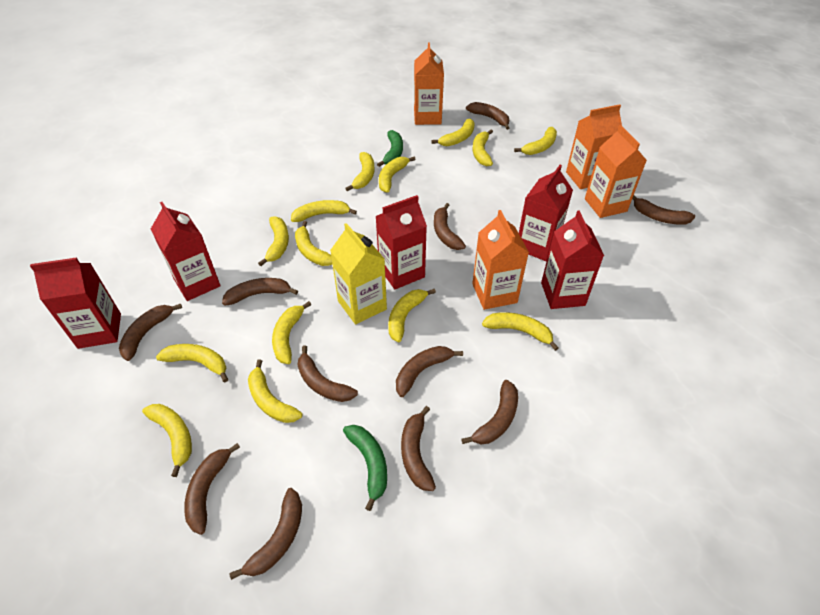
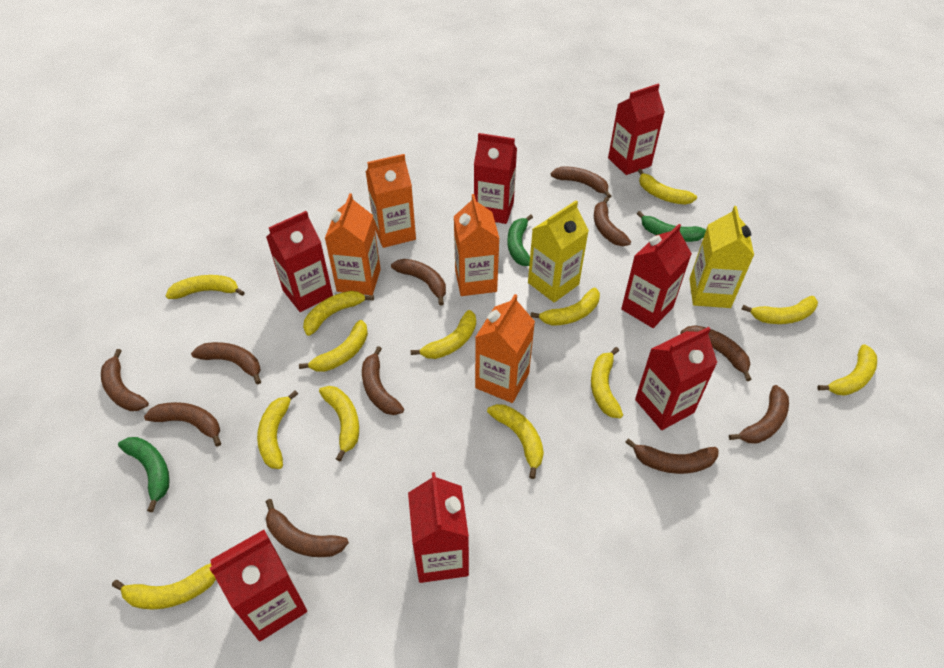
green banana: [343,425,387,511] [377,130,403,167] = 2 -> [118,437,170,512] [507,214,533,266] [637,211,706,242] = 3
red carton: [30,257,121,349] [151,202,220,301] [375,195,427,289] [519,165,573,261] [541,210,604,309] = 5 -> [210,530,307,641] [266,211,333,312] [408,472,469,583] [474,133,517,224] [608,84,665,175] [621,224,692,328] [635,327,717,430] = 7
yellow banana: [142,404,192,477] [156,344,228,382] [248,359,302,423] [258,216,289,266] [272,301,312,364] [291,200,357,222] [295,221,332,266] [345,152,375,191] [379,157,416,193] [388,289,436,342] [431,119,475,146] [473,130,493,166] [482,312,559,351] [514,127,557,155] = 14 -> [112,563,216,609] [166,275,245,299] [257,390,298,469] [299,320,368,372] [303,291,374,336] [319,386,359,461] [411,310,476,359] [487,404,544,479] [530,288,600,326] [591,347,623,418] [638,169,697,205] [741,296,818,324] [817,344,877,396] = 13
yellow carton: [330,223,387,324] = 1 -> [528,200,589,302] [689,206,754,308] = 2

